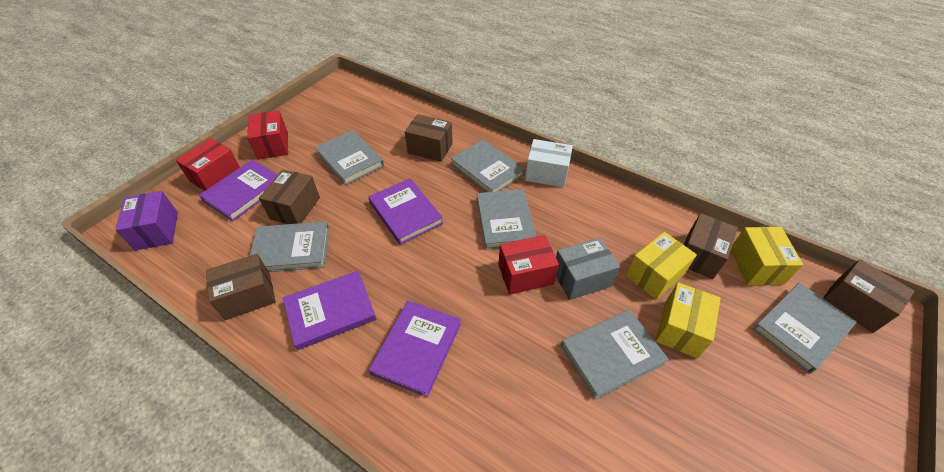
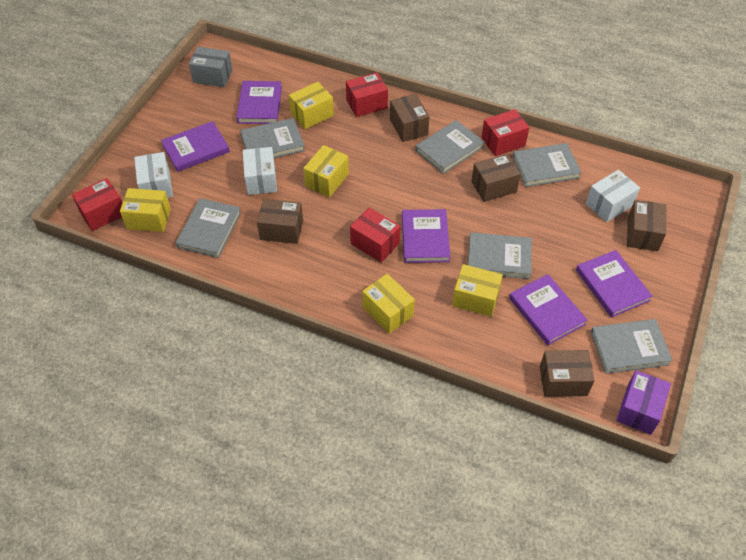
purple book: [199,160,278,222] [283,271,376,350] [368,178,443,245] [369,301,461,398] = 4 -> [161,121,230,172] [236,81,282,124] [402,209,450,263] [509,274,588,345] [576,250,653,318] = 5
red box: [176,139,240,191] [247,111,288,160] [498,235,559,295] = 3 -> [72,178,122,231] [346,73,388,117] [350,208,400,263] [481,109,529,156] = 4
white box: [525,139,573,188] = 1 -> [134,152,173,198] [243,147,277,195] [586,170,640,222] = 3
yellow box: [626,232,697,300] [656,282,721,358] [731,227,803,285] = 3 -> [120,188,171,232] [289,82,334,129] [303,145,349,197] [362,274,415,334] [452,264,503,317] = 5

